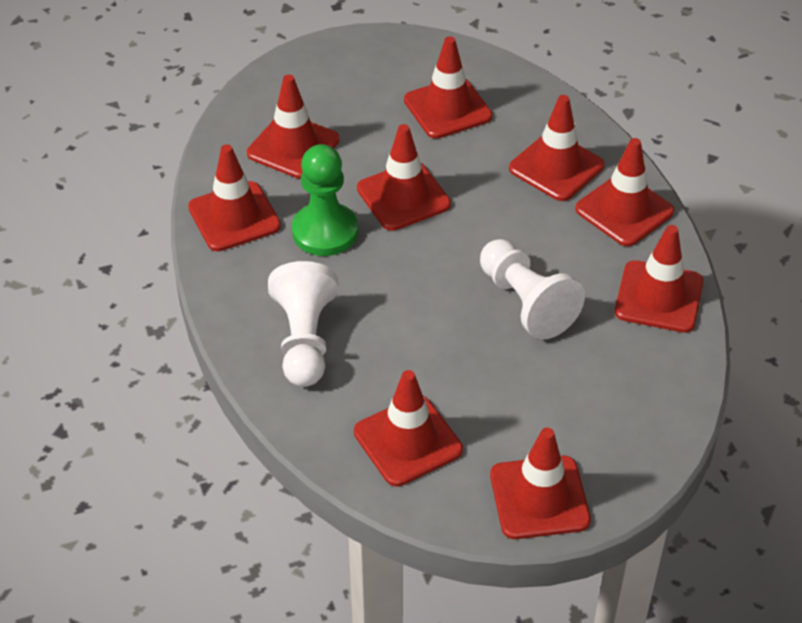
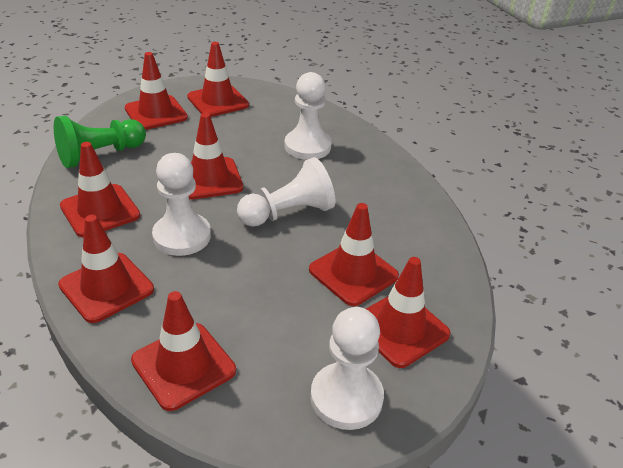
red traffic cone: [188,145,281,252] [247,75,339,179] [354,370,463,487] [357,124,451,231] [404,36,493,139] [490,428,591,539] [509,95,604,201] [575,138,674,246] [615,225,703,333] = 9 -> [58,215,154,323] [60,142,140,237] [125,52,188,130] [131,291,236,411] [187,42,249,117] [189,113,243,200] [309,203,399,306] [366,257,451,368] = 8
white pawn: [268,261,338,387] [480,239,585,340] = 2 -> [152,153,211,256] [237,157,335,227] [284,72,332,160] [310,307,384,430] = 4

